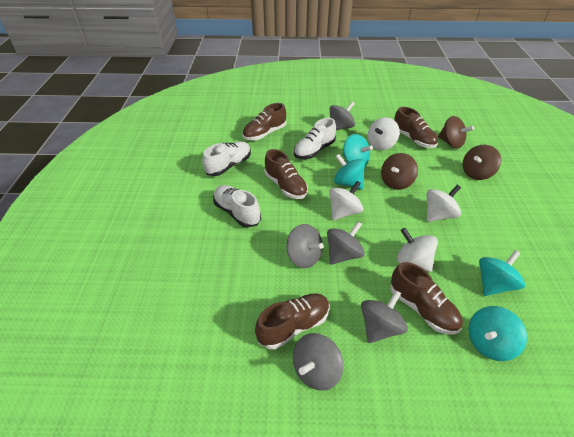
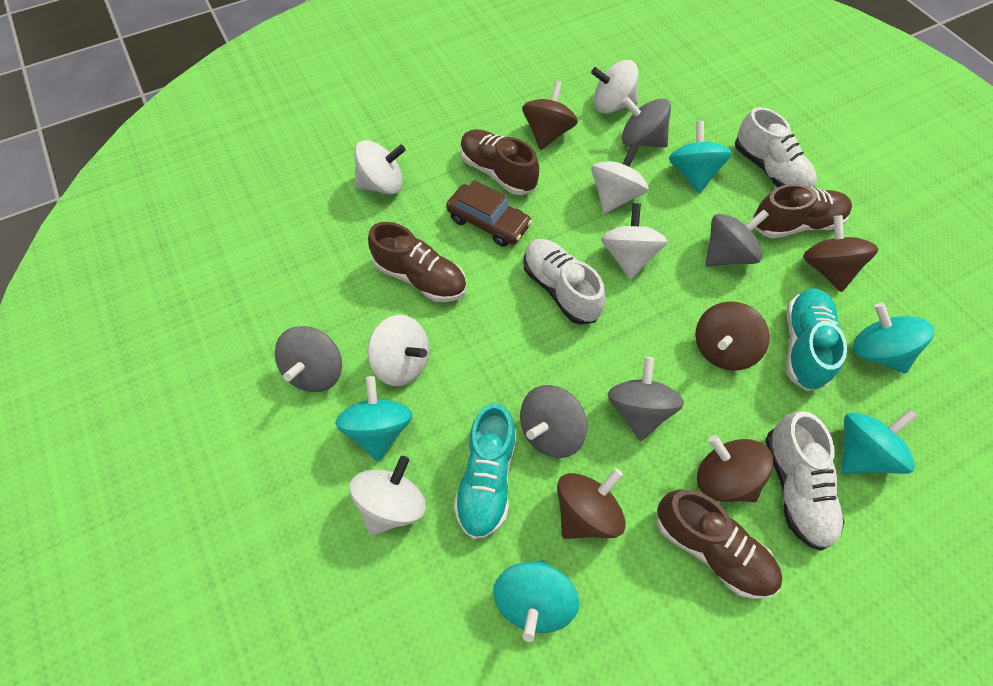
brown car: none = 0 -> [446,180,532,247] = 1
brown shoe: [242,103,286,140] [255,293,330,349] [264,149,308,199] [390,262,463,335] [394,107,438,148] = 5 -> [368,222,467,302] [460,129,539,195] [657,490,783,599] [753,184,852,238] = 4
brown spinning top: [381,153,418,190] [438,116,474,149] [463,145,501,180] = 3 -> [522,81,578,150] [557,468,626,539] [696,301,770,371] [697,435,774,502] [803,215,878,292] = 5
turquoise shoe: none = 0 -> [454,403,516,539] [786,289,847,391] = 2
turquoise spinning top: [334,154,365,189] [342,134,373,165] [468,306,527,361] [479,250,525,296] = 4 -> [335,376,412,462] [493,560,579,642] [669,121,732,193] [841,409,918,474] [853,303,934,374] = 5
white spinning top: [329,181,363,220] [368,117,400,150] [397,228,438,272] [426,185,461,222] = 4 -> [350,456,426,536] [354,140,406,194] [367,315,429,386] [591,60,639,114] [591,144,648,214] [601,203,667,280] = 6

